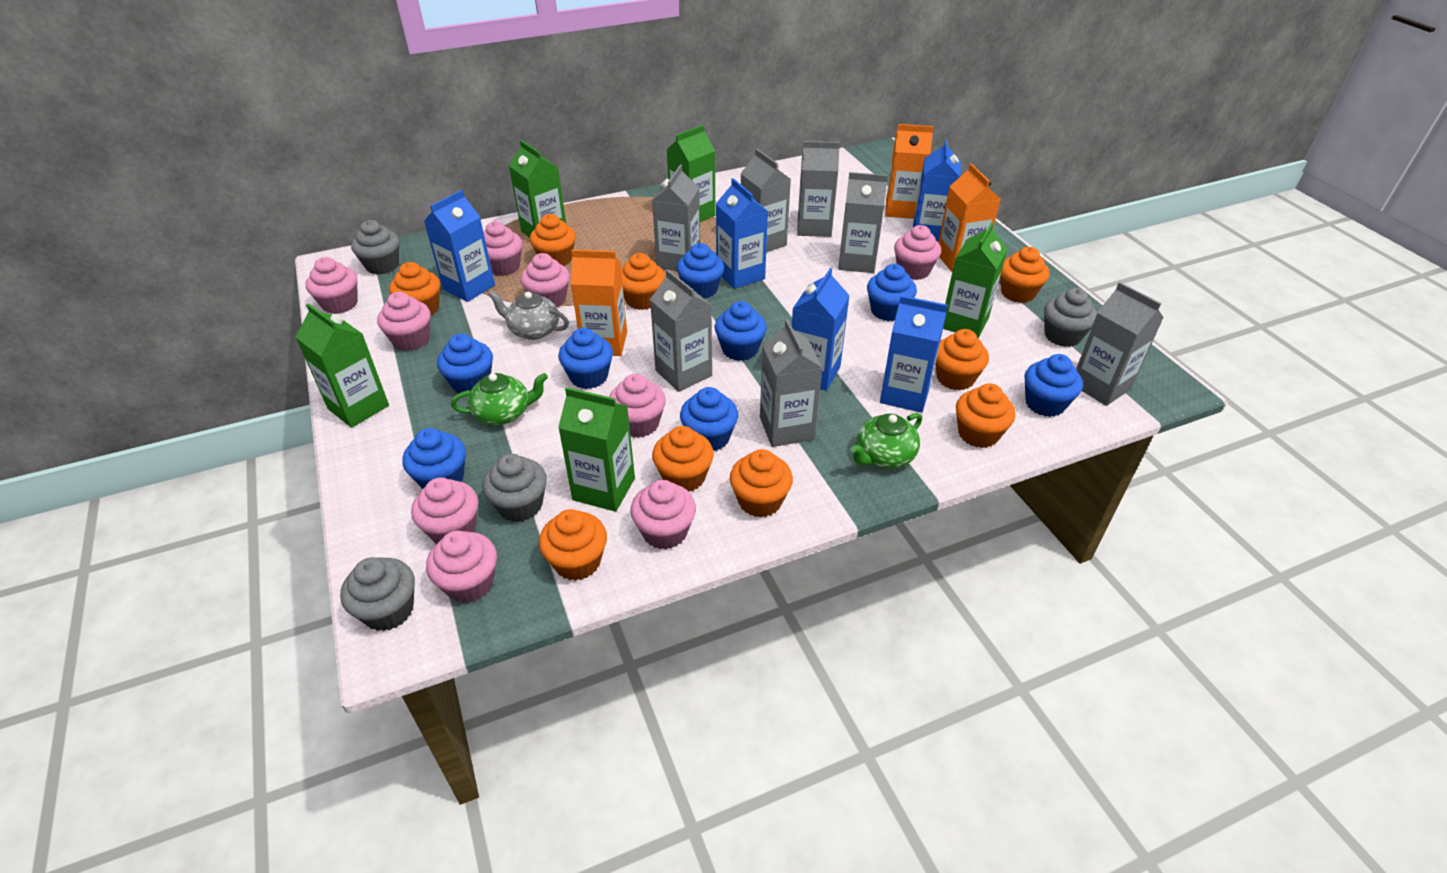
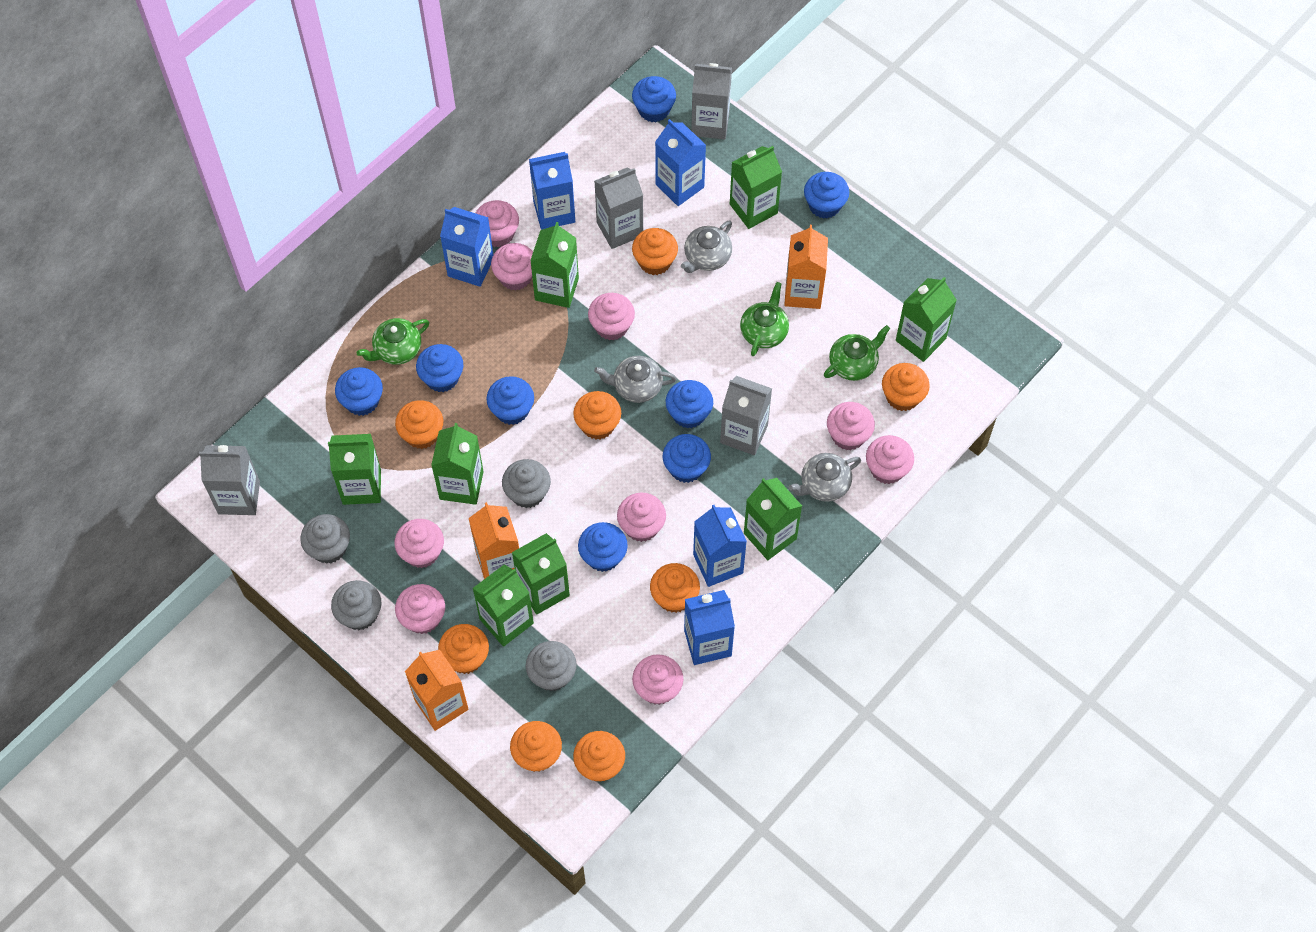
green carton: [296,303,389,428] [509,140,566,238] [558,387,635,512] [666,125,715,222] [943,222,1008,338] = 5 -> [328,434,381,505] [431,423,484,505] [472,564,534,647] [512,533,570,615] [530,222,579,308] [730,146,782,229] [744,478,802,560] [896,277,957,362] = 8
green teapot: [451,373,548,425] [850,413,922,469] = 2 -> [356,318,429,365] [740,282,789,356] [824,325,890,381] = 3
grey carton: [650,270,712,392] [652,165,700,271] [740,149,791,253] [760,319,823,447] [798,141,840,237] [838,172,888,273] [1076,282,1164,406] = 7 -> [199,445,260,515] [595,167,643,249] [691,63,732,139] [720,376,772,455] = 4
grey teapot: [488,290,569,340] = 1 -> [594,356,677,403] [681,221,732,273] [788,453,861,502] = 3
orange cupcake: [389,262,440,316] [530,214,576,266] [539,509,607,581] [621,253,665,310] [652,426,714,492] [730,449,793,518] [935,329,989,391] [956,383,1015,448] [1000,247,1049,303] = 9 -> [395,400,443,449] [438,624,489,674] [510,721,562,772] [573,391,621,439] [573,731,625,782] [632,228,678,275] [650,563,700,613] [882,363,930,411] = 8

